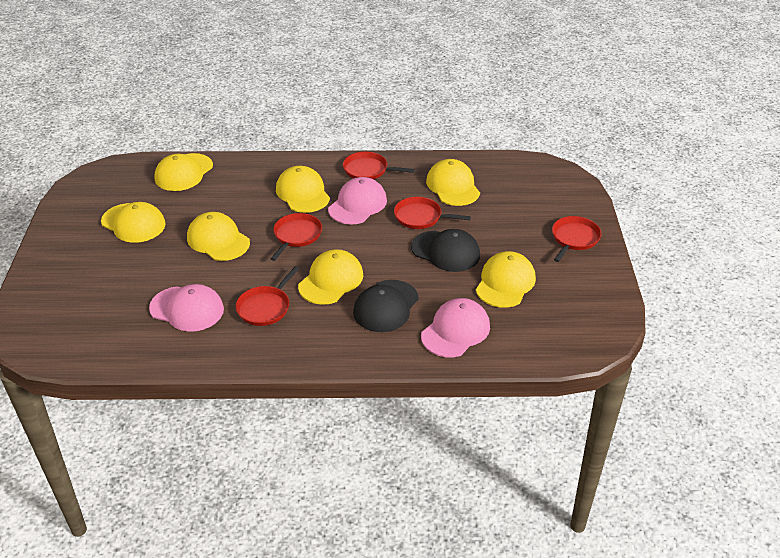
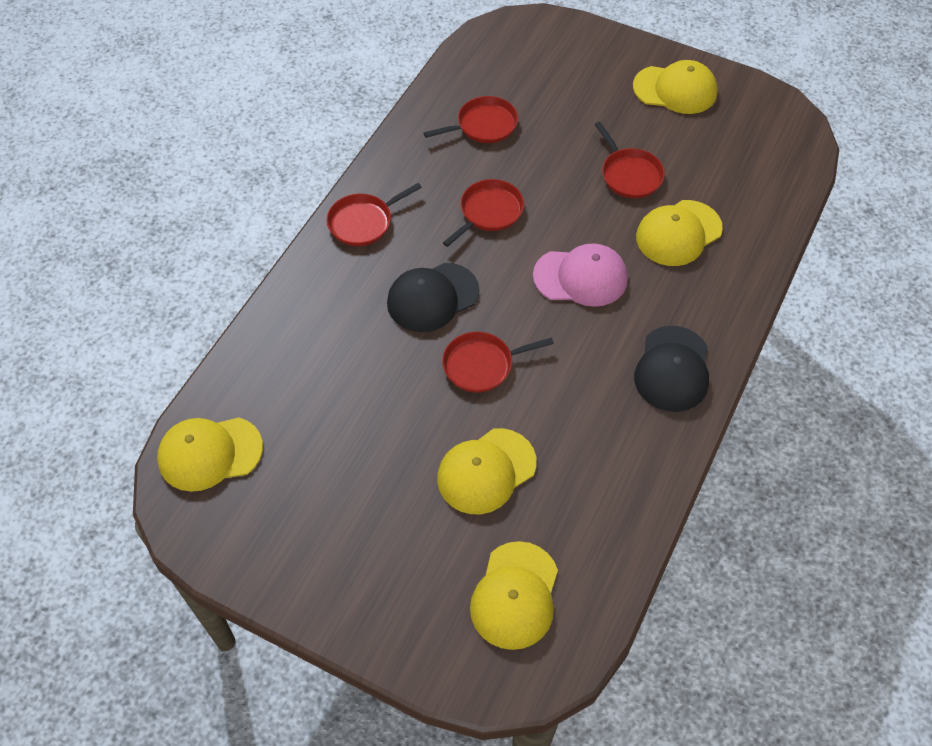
pink cap: [149,284,224,332] [328,177,387,225] [421,298,490,357] = 3 -> [533,243,628,307] = 1
yellow cap: [101,202,166,243] [155,153,213,191] [187,212,250,261] [276,166,330,213] [298,249,363,305] [426,159,480,206] [476,251,536,308] = 7 -> [157,417,263,492] [437,428,537,514] [470,541,558,650] [633,60,718,114] [636,200,723,266] = 5

